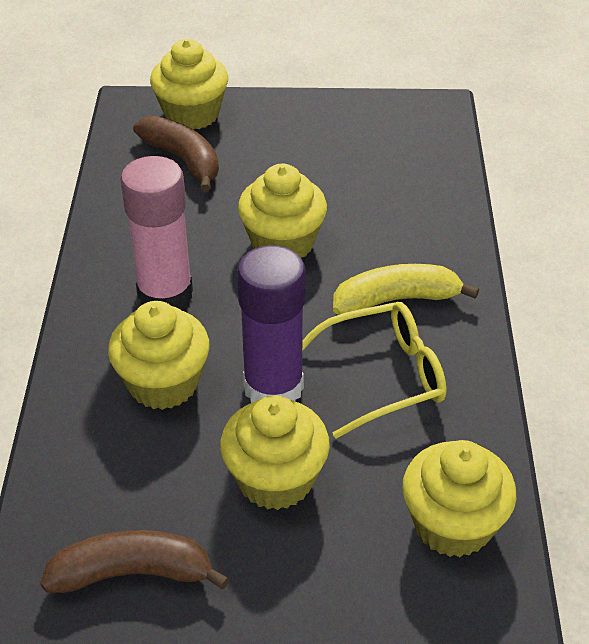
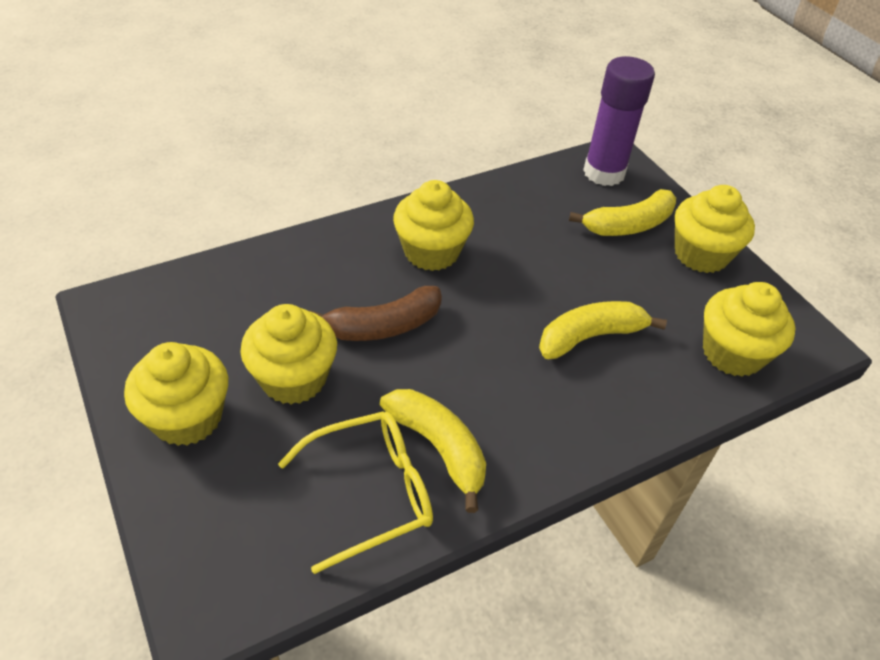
brown banana: [40,530,230,593] [133,116,219,192] = 2 -> [309,286,442,341] = 1
pink glue stick: [120,156,193,309] = 1 -> none = 0
yellow banana: [333,264,479,315] = 1 -> [380,389,486,513] [539,301,667,359] [569,189,676,236] = 3

